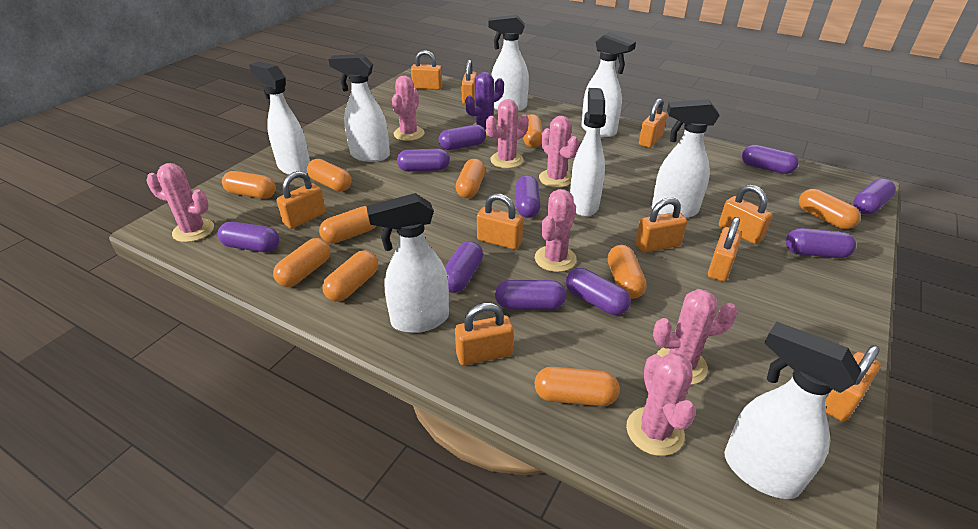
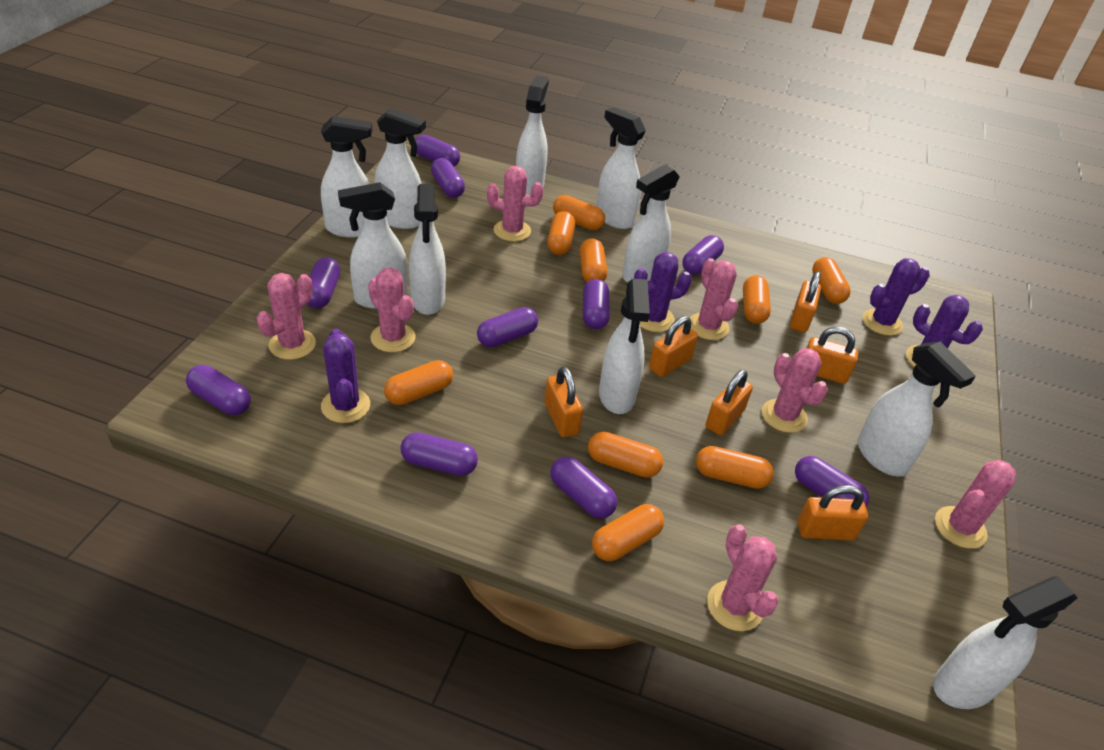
orange capsule: [222,171,276,199] [273,238,331,287] [307,159,352,192] [319,206,376,243] [322,250,378,302] [456,159,485,198] [523,114,543,148] [534,367,619,406] [608,245,647,299] [799,189,861,229] = 10 -> [384,360,453,405] [547,211,575,255] [553,195,605,230] [580,238,607,282] [588,432,663,478] [592,504,664,561] [696,446,774,489] [743,275,771,324] [812,257,851,304] = 9
orange padlock: [277,171,326,229] [411,50,442,90] [455,303,514,365] [461,60,477,104] [477,193,523,250] [635,198,687,253] [639,98,667,148] [708,217,742,282] [719,185,773,244] [825,345,881,422] = 10 -> [545,367,583,437] [649,316,698,377] [705,370,753,435] [790,272,821,332] [798,485,868,541] [807,327,858,384] = 6
purple cactus: [465,72,504,137] = 1 -> [321,328,370,423] [634,252,692,332] [863,258,930,336] [906,295,983,367] = 4
white spray bottle: [249,61,310,175] [328,54,390,162] [366,193,449,333] [488,15,529,111] [570,88,606,217] [581,32,636,137] [652,99,720,218] [724,322,861,499] = 8 -> [321,116,372,238] [338,182,407,309] [374,108,426,229] [409,184,446,315] [516,75,549,195] [596,107,646,229] [599,279,650,414] [622,165,680,283] [857,341,976,477] [933,576,1078,709] = 10

